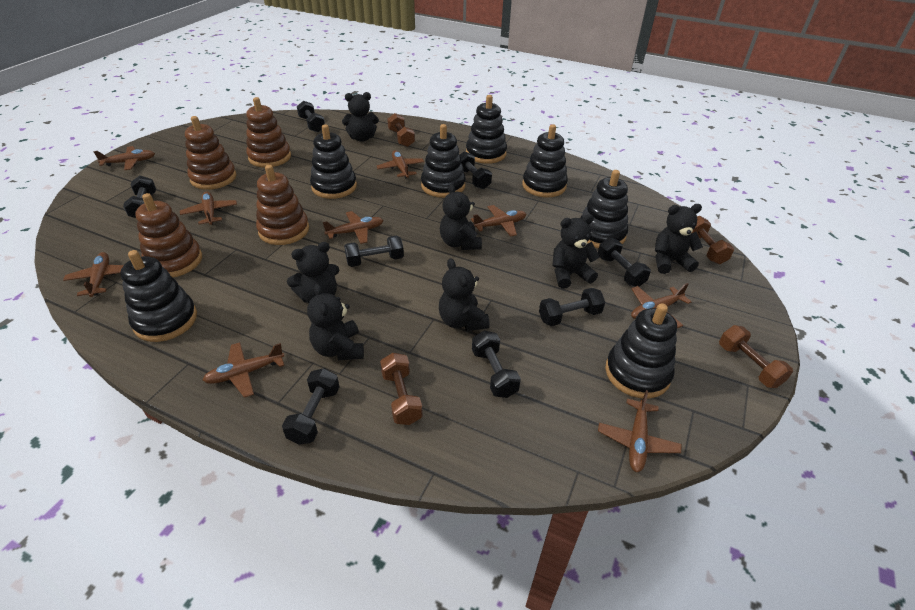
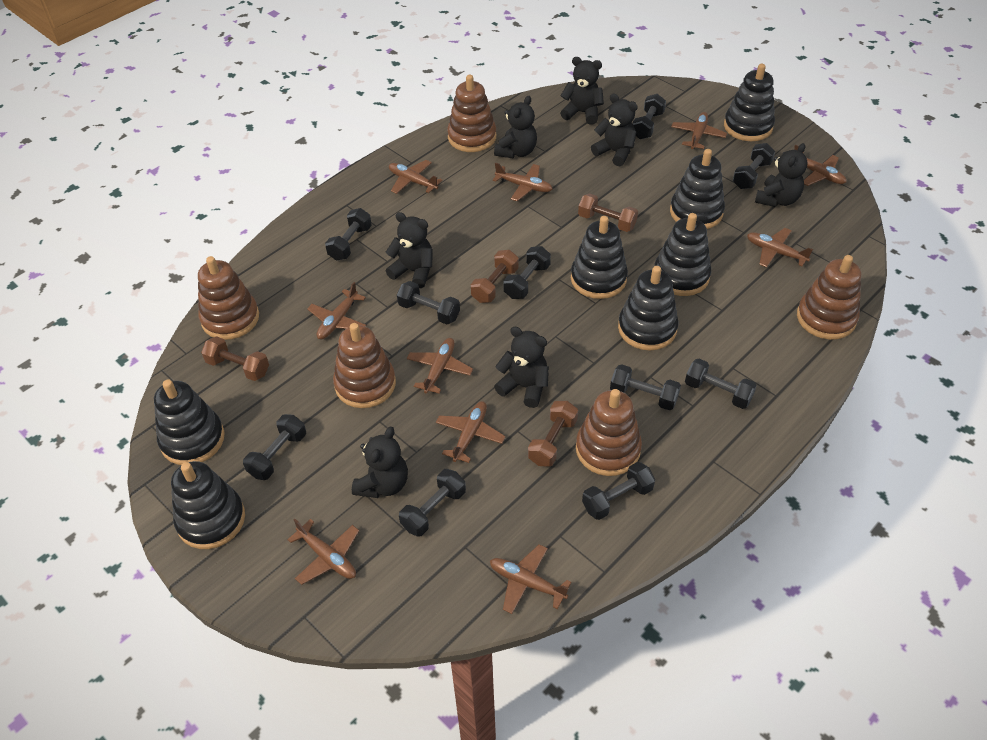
black dumbbell: [123,175,156,218] [282,368,339,445] [297,101,325,132] [344,235,404,267] [460,151,492,189] [472,331,521,398] [539,288,605,326] [598,238,651,287] = 8 -> [243,414,306,480] [325,208,372,261] [397,281,460,325] [399,469,466,537] [503,246,551,299] [582,462,655,520] [610,364,681,410] [633,94,666,139] [685,359,757,409] [733,143,775,189] = 10
brown plane: [63,252,124,297] [93,146,155,170] [180,191,237,225] [203,342,284,398] [323,211,383,244] [376,150,424,179] [471,205,526,237] [598,390,681,472] [631,283,691,328] = 9 -> [288,519,359,585] [307,282,367,339] [389,160,443,194] [407,338,473,394] [436,401,506,463] [490,544,571,614] [493,163,553,201] [671,112,727,149] [747,228,813,268] [794,145,846,186] = 10
brown stacking toy: [135,193,202,277] [185,116,236,190] [246,97,291,167] [256,165,309,245] = 4 -> [198,256,259,340] [333,323,396,408] [447,75,496,152] [576,389,642,476] [797,255,861,340] = 5

